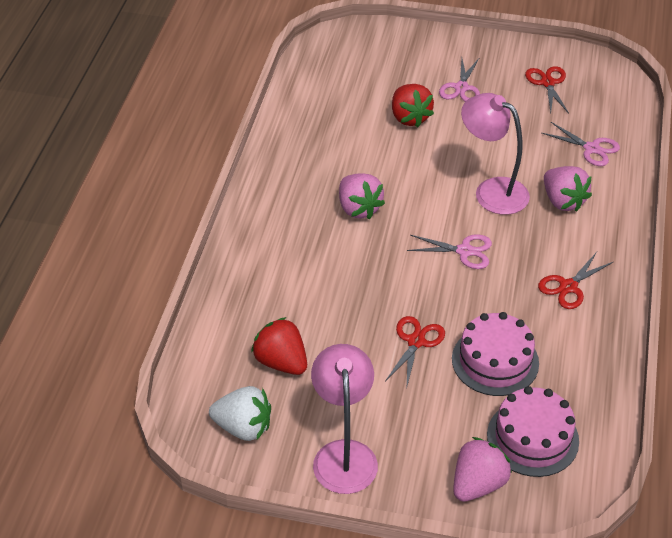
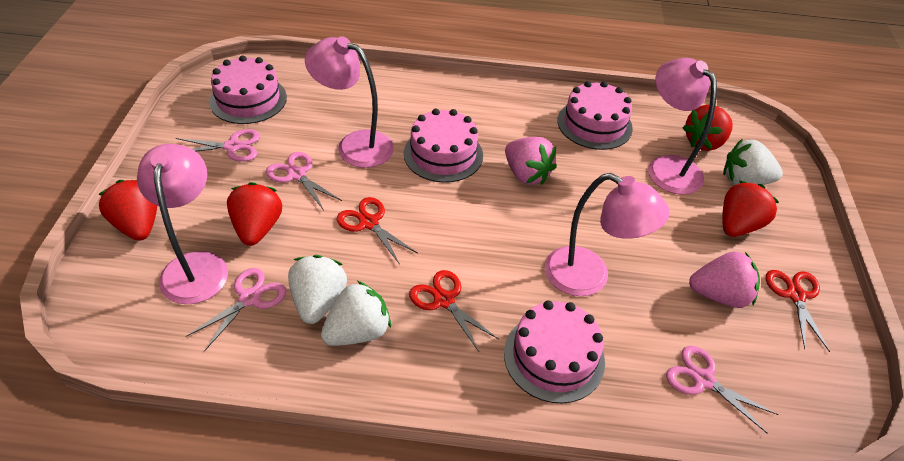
pink cake: [452,312,539,396] [487,386,579,477] = 2 -> [209,55,287,124] [404,109,483,183] [504,300,605,403] [557,81,633,150] = 4
pink lamp: [311,344,378,494] [461,93,530,215] = 2 -> [137,144,228,304] [305,36,394,168] [545,173,670,296] [648,58,717,195] = 4
pink scissors: [407,234,492,269] [439,57,480,102] [542,122,620,166] = 3 -> [176,129,260,162] [186,268,287,351] [266,152,342,210] [666,346,778,434] = 4
pink strawberry: [339,173,385,219] [453,437,512,502] [544,166,592,212] = 3 -> [505,137,557,185] [689,251,760,308] = 2
red strawberry: [251,317,307,375] [392,84,434,127] = 2 -> [98,180,157,241] [227,182,282,246] [682,104,733,151] [722,181,779,237] = 4
white strawberry: [209,386,271,441] = 1 -> [288,255,347,324] [321,281,391,346] [723,139,783,185] = 3

